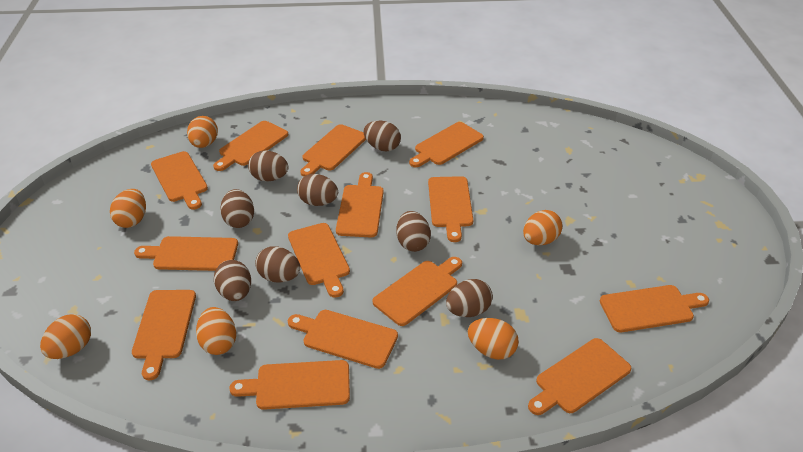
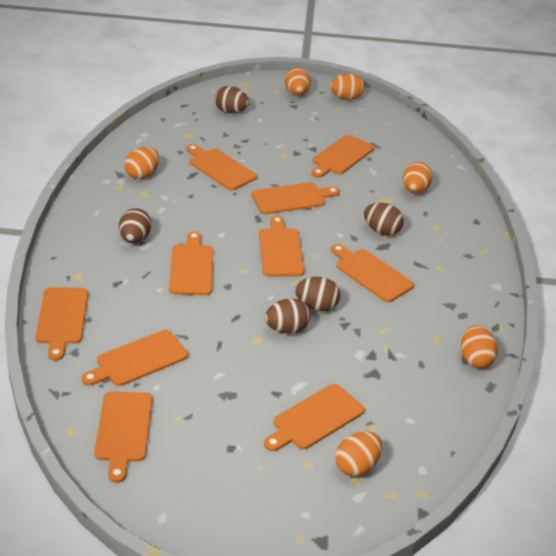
brown egg: [214,260,251,301] [220,189,254,228] [248,150,288,181] [255,247,300,283] [297,174,338,206] [363,121,401,152] [397,211,431,252] [446,279,493,317] = 8 -> [119,208,151,243] [214,86,249,113] [265,299,311,334] [295,277,340,311] [364,203,404,236] = 5
orange cutting board: [132,290,196,380] [134,236,238,271] [151,151,208,210] [213,121,288,171] [229,360,350,410] [288,223,350,298] [288,310,398,369] [300,124,366,177] [336,172,384,237] [372,257,462,326] [409,122,484,167] [428,176,473,242] [528,338,631,415] [600,285,709,332] = 14 -> [35,287,88,361] [82,330,188,386] [94,391,152,483] [169,232,214,295] [187,144,257,190] [252,182,340,214] [259,216,304,276] [264,384,365,451] [312,135,374,178] [331,244,414,302] = 10

